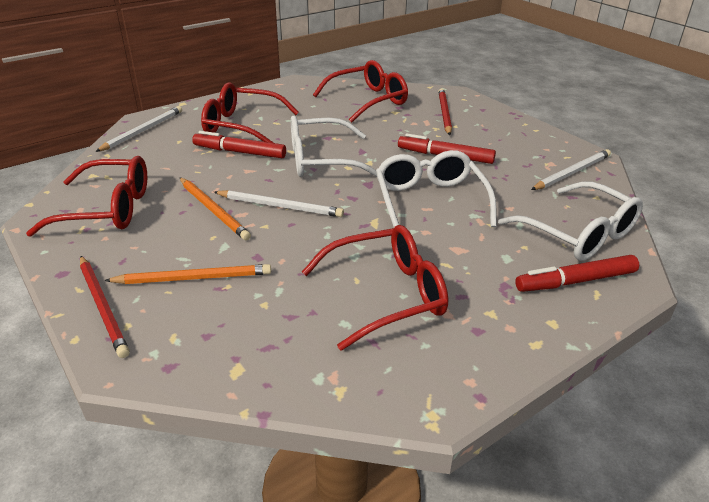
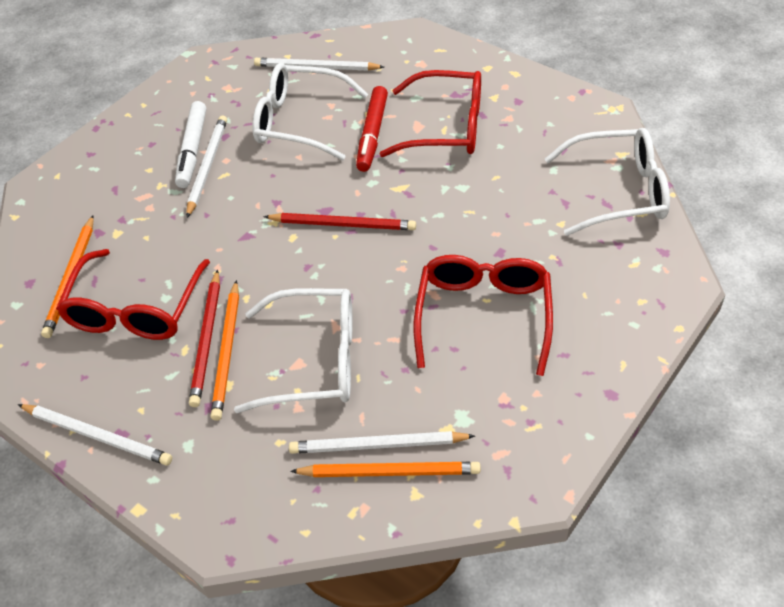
orange pencil: [104,264,271,284] [179,177,251,240] = 2 -> [41,215,94,338] [210,280,239,421] [290,462,481,477] = 3
red glasses: [26,156,147,237] [201,82,299,143] [302,225,448,351] [313,60,408,123] = 4 -> [56,249,210,340] [380,70,481,157] [414,255,553,376] = 3
red marker: [192,131,286,158] [398,133,496,164] [515,255,639,292] = 3 -> [356,86,388,172] = 1
white marker: none = 0 -> [175,101,206,188] = 1
white pencil: [95,106,182,152] [214,190,344,217] [531,149,611,190] = 3 -> [18,404,172,466] [186,115,227,218] [254,58,384,71] [289,431,475,454] = 4

